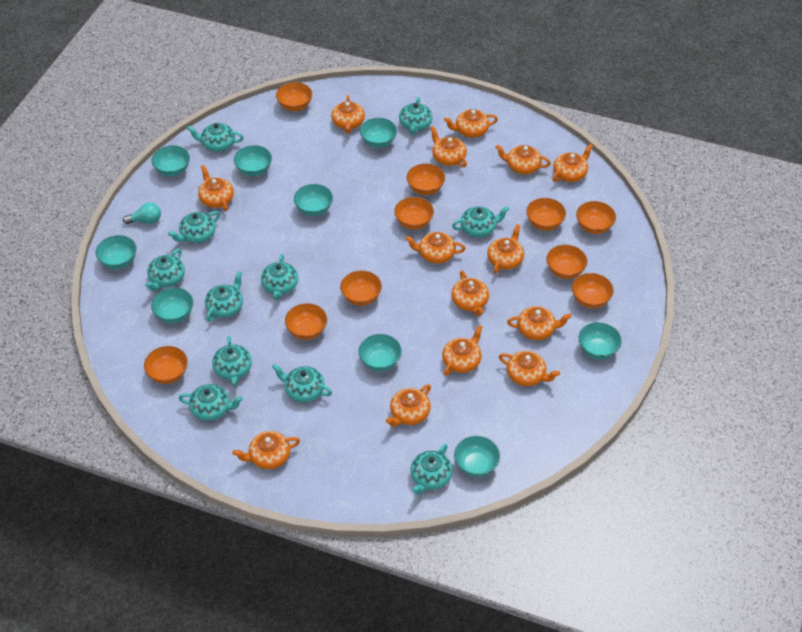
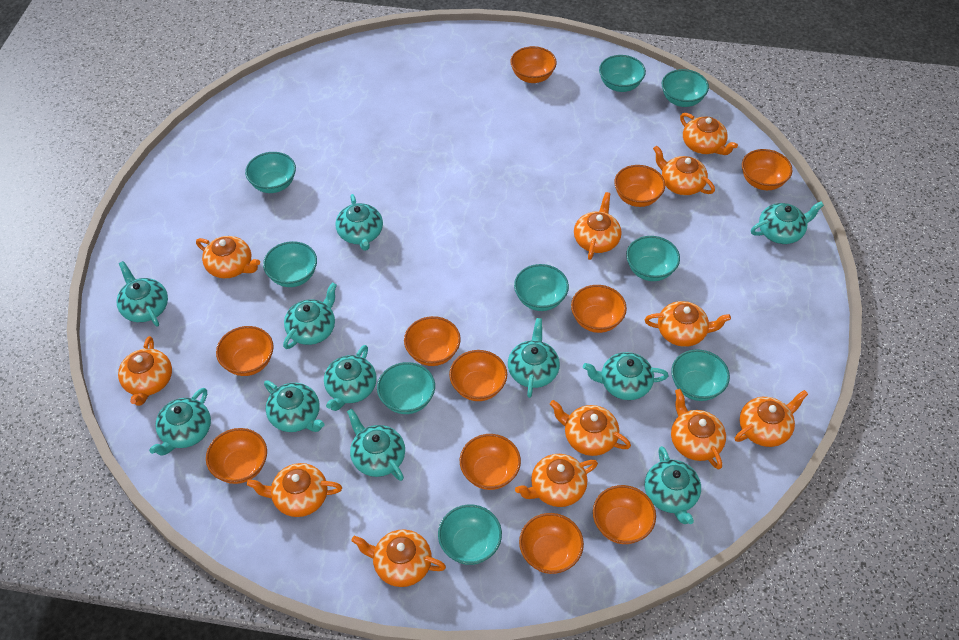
orange bowl: [144,346,188,384] [276,82,312,111] [285,303,327,340] [340,270,382,306] [394,197,434,230] [407,163,445,195] [526,198,566,231] [546,245,587,279] [572,273,614,308] [576,201,616,234] = 10 -> [206,428,267,484] [216,326,274,376] [404,316,461,366] [449,350,507,401] [460,434,521,490] [511,46,557,83] [519,513,584,574] [571,285,627,333] [593,485,656,544] [614,165,665,207] [742,149,792,190] = 11
orange teapot: [198,165,234,211] [232,431,300,469] [331,95,365,133] [386,384,431,427] [405,232,466,264] [430,126,467,167] [442,325,483,376] [444,109,498,138] [451,270,489,316] [487,224,524,274] [495,145,551,175] [499,351,560,386] [507,306,572,340] [552,144,593,182] = 14 -> [118,336,172,406] [196,236,260,279] [247,463,342,517] [351,529,446,587] [515,454,598,507] [550,400,631,456] [574,192,622,260] [645,301,731,347] [653,145,715,195] [671,389,726,469] [680,113,738,155] [735,390,808,447] = 12
turquoise light bulb: [123,202,161,224] = 1 -> none = 0

